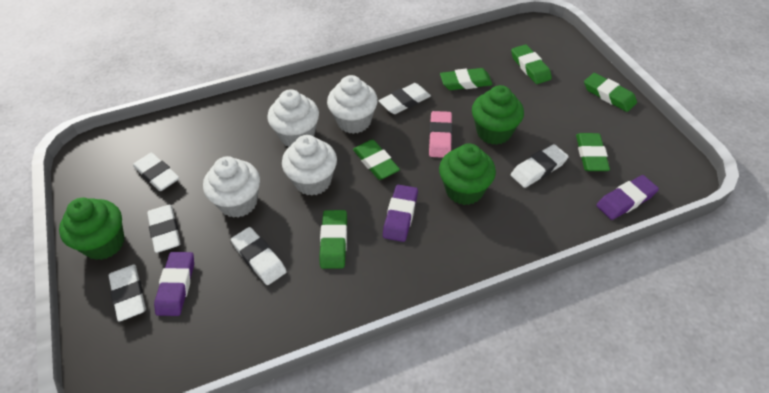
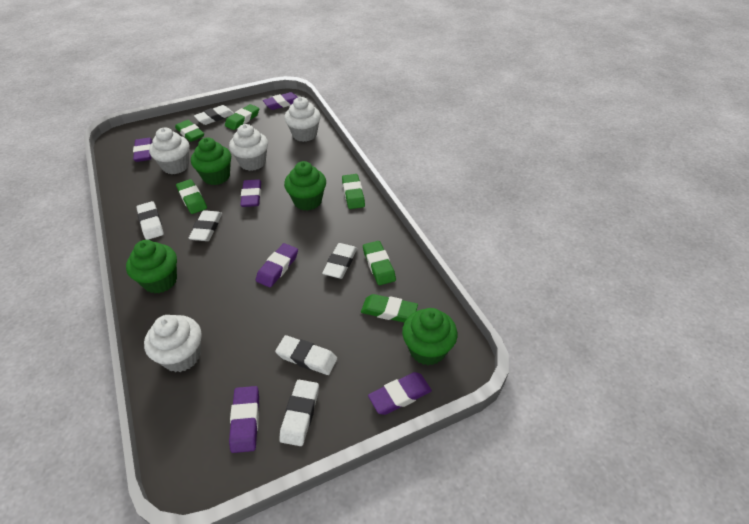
green cupcake: [59,198,124,260] [439,144,496,205] [472,85,524,145] = 3 -> [126,240,177,294] [191,137,231,185] [284,161,326,211] [402,308,458,365] = 4
pink eraser: [429,111,452,158] = 1 -> none = 0
purple eraser: [154,252,194,316] [383,185,418,242] [596,175,659,220] = 3 -> [133,138,152,162] [229,386,259,453] [240,179,261,207] [256,243,298,288] [263,92,298,110] [368,372,432,415] = 6

